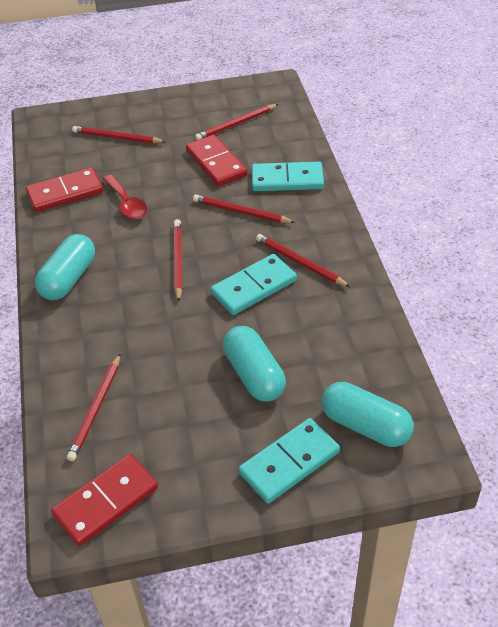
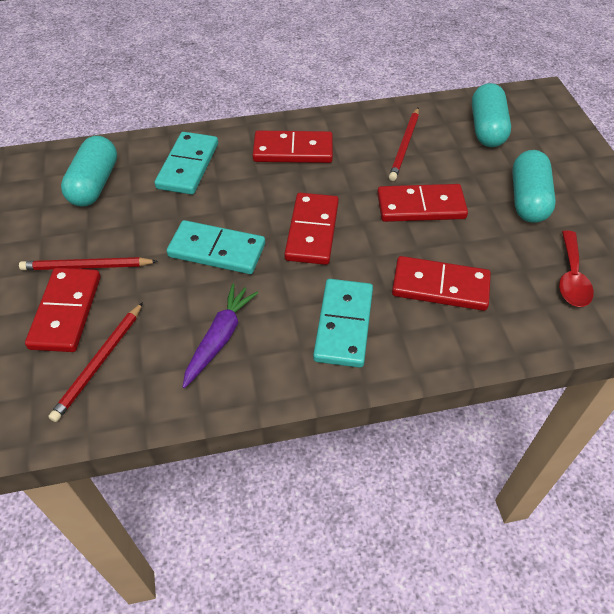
purple carrot: none = 0 -> [183,283,258,388] = 1
red domino: [26,167,104,212] [51,454,158,546] [186,135,248,186] = 3 -> [25,268,101,352] [253,131,333,163] [284,193,339,265] [377,184,468,222] [392,256,491,311] = 5
red pencil: [67,354,120,461] [72,126,166,144] [173,219,182,302] [193,195,295,223] [195,104,278,140] [256,234,350,287] = 6 -> [19,257,158,270] [48,302,143,422] [389,108,419,181] = 3

